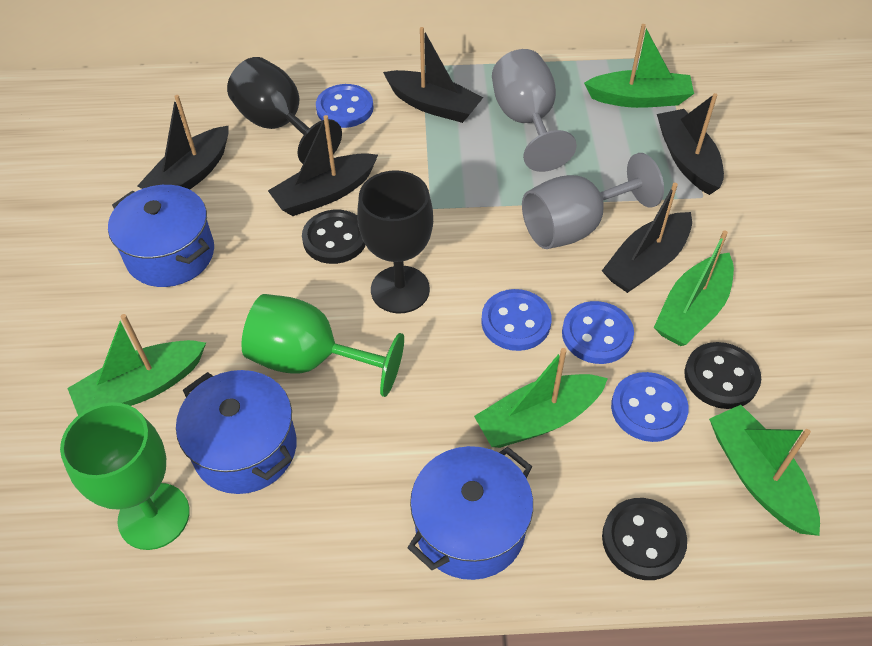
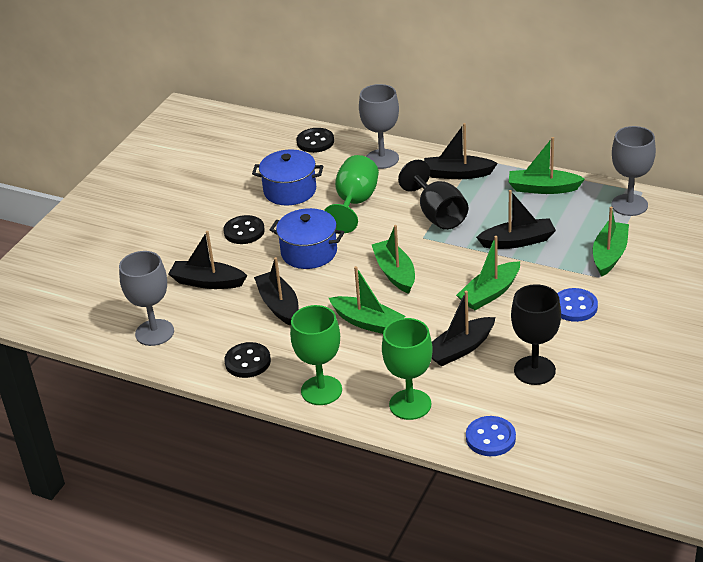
blue button: [316,84,374,128] [481,289,552,351] [562,301,634,364] [611,372,689,442] = 4 -> [466,416,516,456] [557,288,598,322] = 2
blue pot: [108,185,214,287] [176,370,297,494] [407,446,533,580] = 3 -> [252,149,323,206] [270,208,344,269] = 2
green goblet: [60,402,190,550] [241,294,404,397] = 2 -> [290,305,342,405] [324,155,379,233] [382,318,433,420] = 3
grey goblet: [492,49,577,172] [522,153,664,249] = 2 -> [119,251,174,346] [359,84,399,169] [612,126,656,216] = 3

